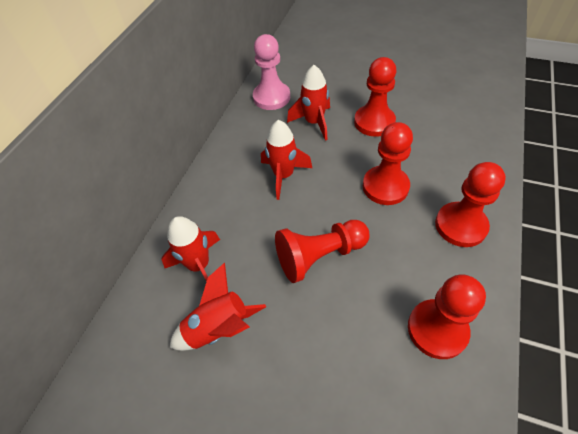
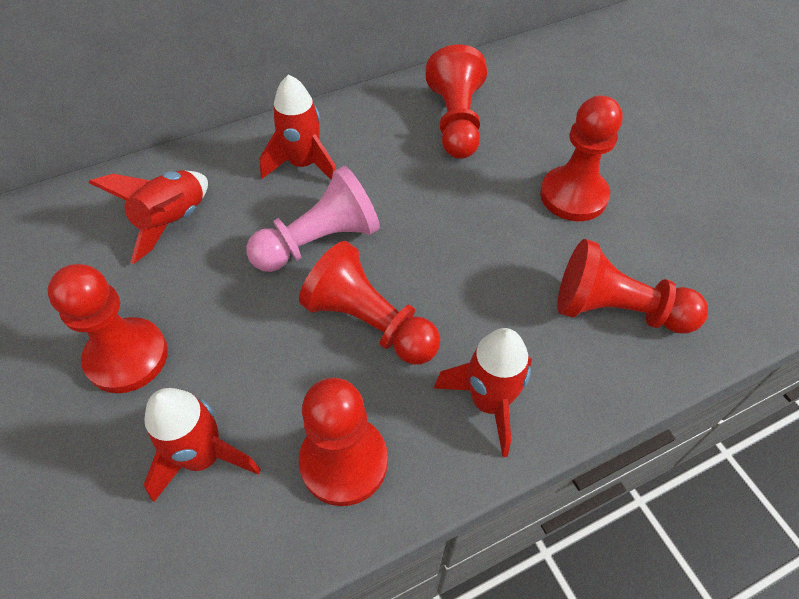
red pawn: [275,220,369,283] [354,57,396,137] [363,122,413,205] [408,274,486,359] [435,162,506,247] = 5 -> [47,264,168,393] [299,241,440,364] [299,378,388,506] [426,45,487,159] [540,95,622,221] [557,239,708,334] = 6

